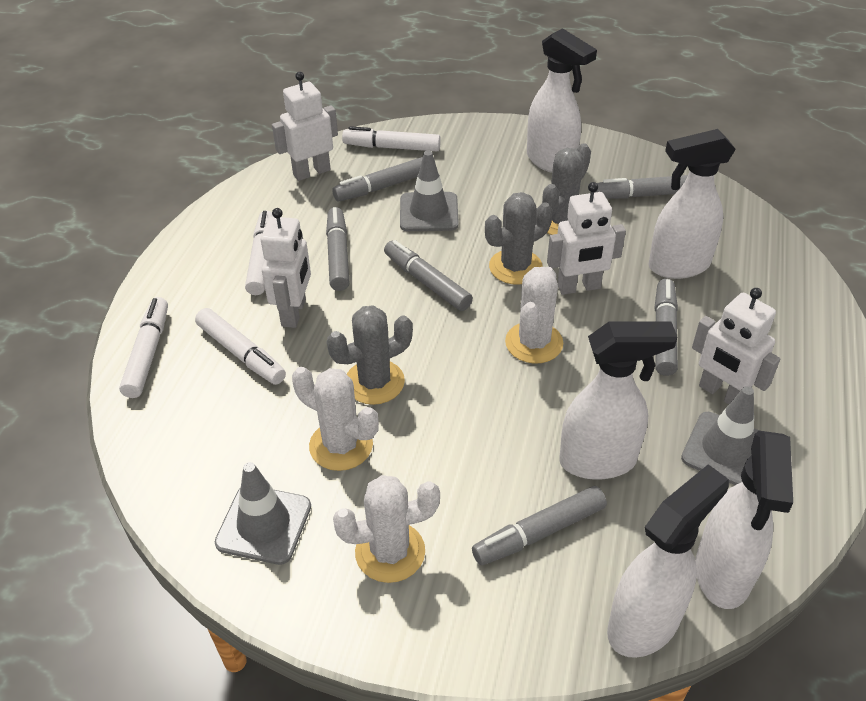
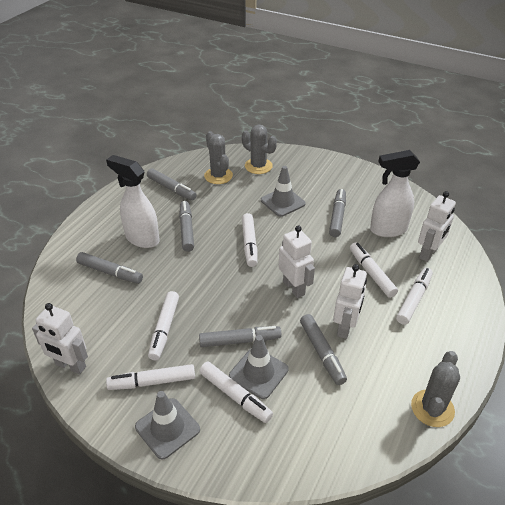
white cactus: [292,367,379,471] [333,475,440,583] [505,267,563,364] = 3 -> none = 0
white marker: [119,297,168,398] [195,308,286,385] [245,211,273,295] [342,126,441,151] = 4 -> [106,364,195,390] [148,291,179,360] [199,361,273,423] [242,213,257,267] [350,242,398,298] [396,268,433,325] = 6
white spray bottle: [527,28,597,173] [559,322,678,480] [607,464,729,658] [648,129,736,279] [695,431,793,609] = 5 -> [106,155,160,248] [370,150,420,237] = 2

